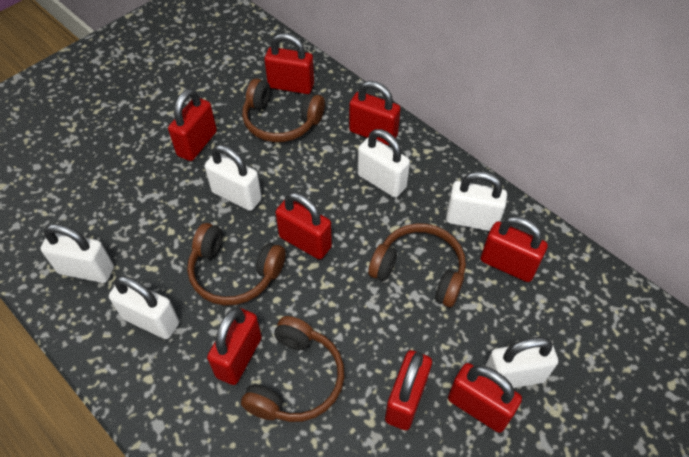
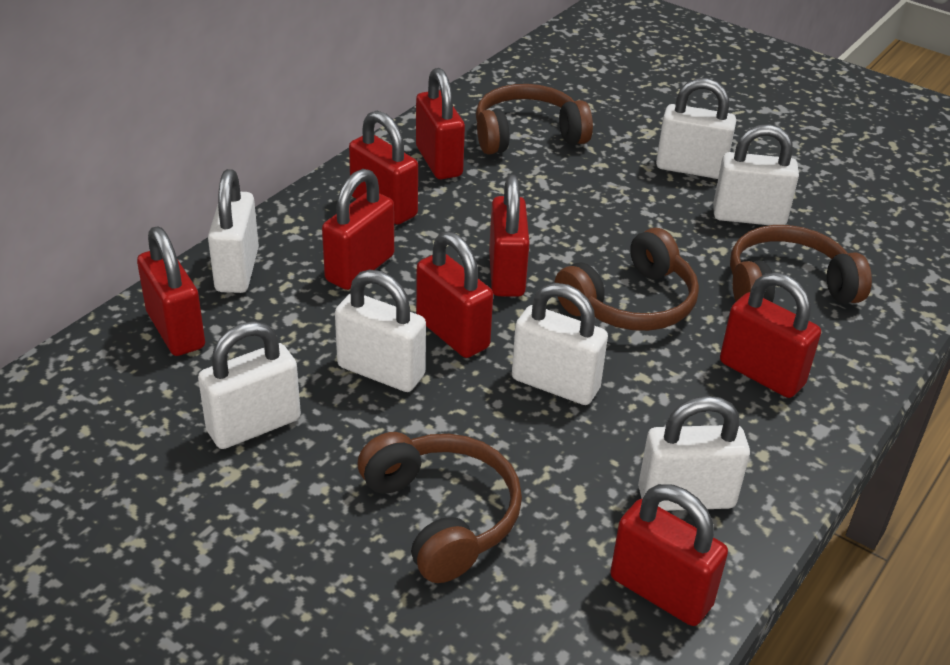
white padlock: [40,224,114,283] [109,276,179,339] [205,145,262,211] [358,129,410,198] [446,171,507,231] [485,337,558,388] = 6 -> [198,321,301,449] [208,169,259,293] [335,269,426,392] [512,283,608,405] [638,396,750,511] [656,78,736,179] [713,124,799,225] = 7

